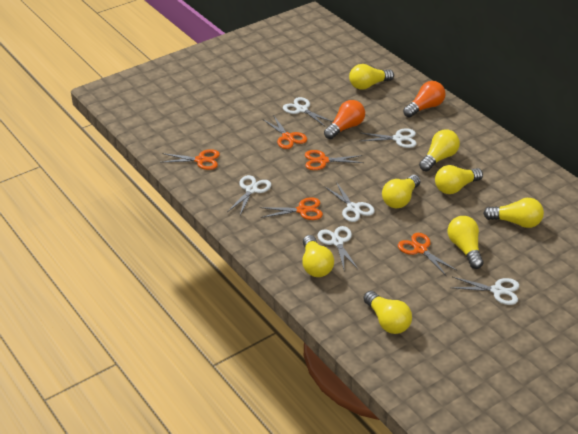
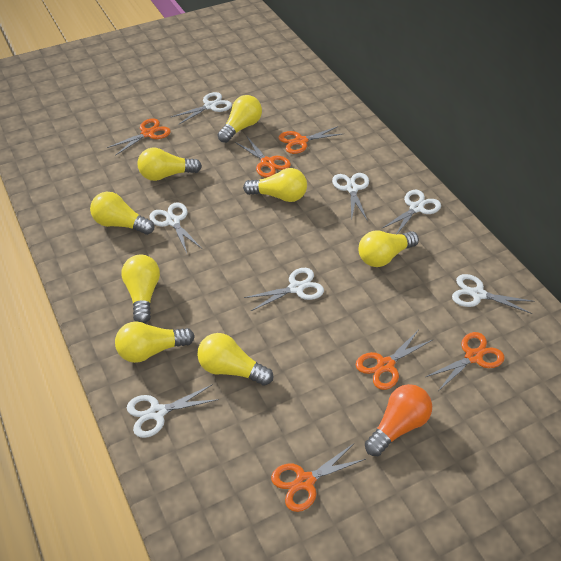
orange light bulb: [324,100,365,139] [403,81,446,117] = 2 -> [365,384,432,456] = 1
orange scissors: [160,149,220,170] [260,197,323,220] [264,115,307,149] [305,150,363,170] [398,233,456,275] = 5 -> [107,118,171,156] [235,137,291,178] [271,443,366,512] [279,126,343,154] [356,329,432,390] [425,332,504,391] = 6
white scissors: [227,175,271,215] [283,97,333,126] [318,226,359,272] [325,182,375,222] [361,128,417,148] [452,277,519,305] = 6 -> [127,384,219,438] [149,202,201,253] [171,92,232,125] [244,268,324,311] [332,173,369,221] [381,190,441,234] [452,274,534,314] = 7

